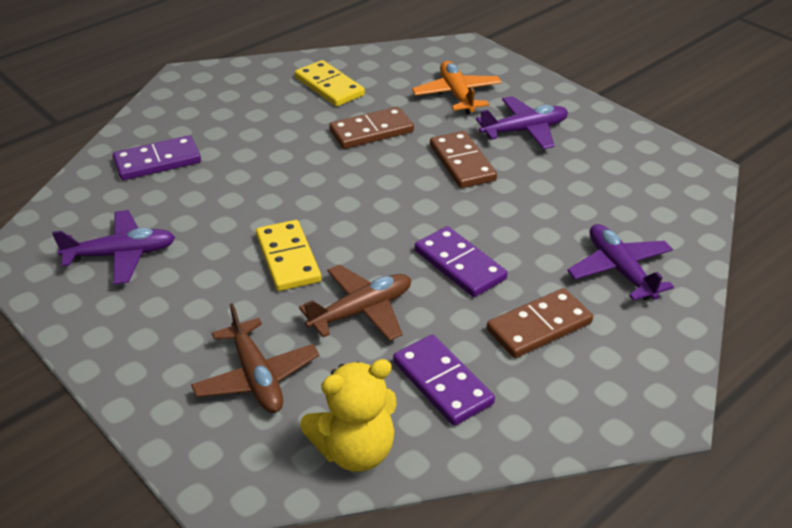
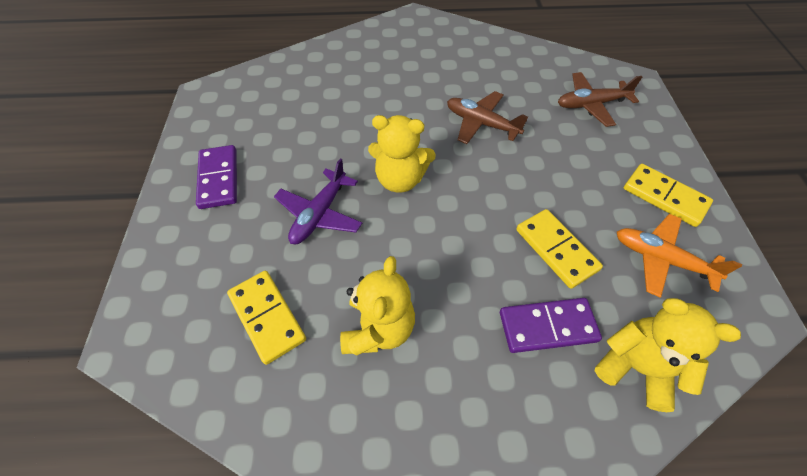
brown domino: [329,107,414,149] [430,131,497,188] [487,288,593,358] = 3 -> none = 0
purple domino: [113,135,201,180] [393,335,495,426] [415,226,508,297] = 3 -> [196,145,237,209] [500,298,602,353] = 2
purple plane: [52,210,175,285] [476,96,568,149] [567,224,674,301] = 3 -> [274,158,362,244] = 1
yellow domino: [256,220,321,291] [295,60,365,106] = 2 -> [227,271,306,365] [516,209,603,289] [624,164,713,227] = 3
yellow teddy bear: [300,359,396,472] = 1 -> [340,256,415,356] [368,115,436,193] [595,298,741,412] = 3

